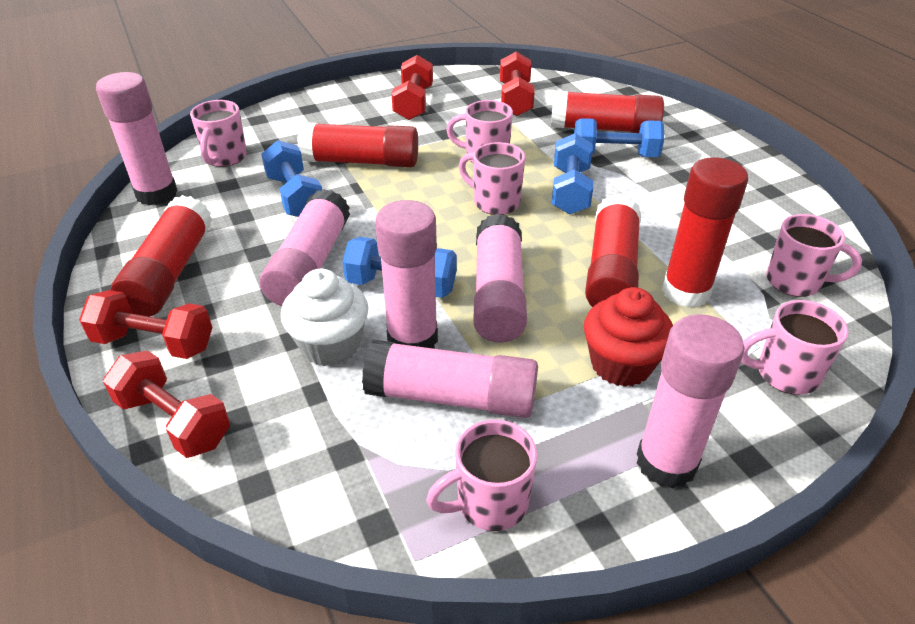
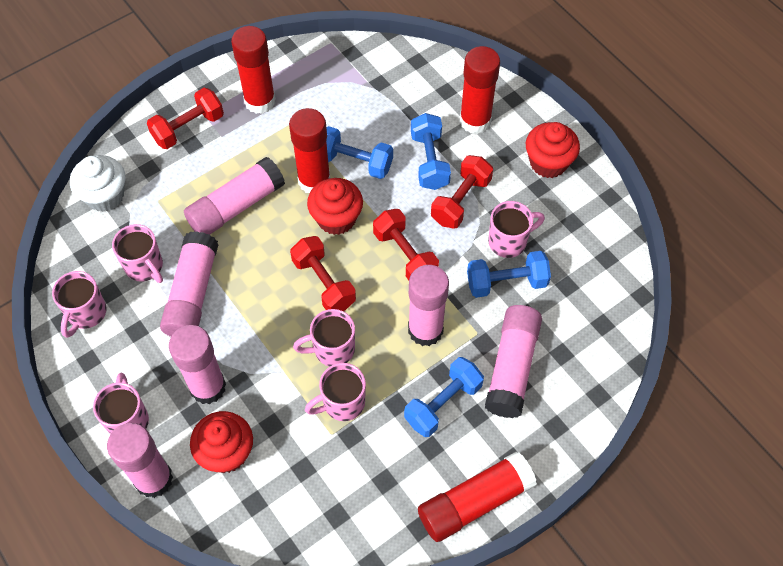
red cupcake: [584,287,673,387] = 1 -> [190,411,253,473] [307,178,363,235] [526,122,580,178] = 3
red glue stick: [111,195,212,317] [297,122,418,167] [551,91,664,133] [585,194,641,307] [662,157,748,308] = 5 -> [231,26,276,114] [289,108,330,193] [418,451,537,542] [460,46,500,134] = 4

